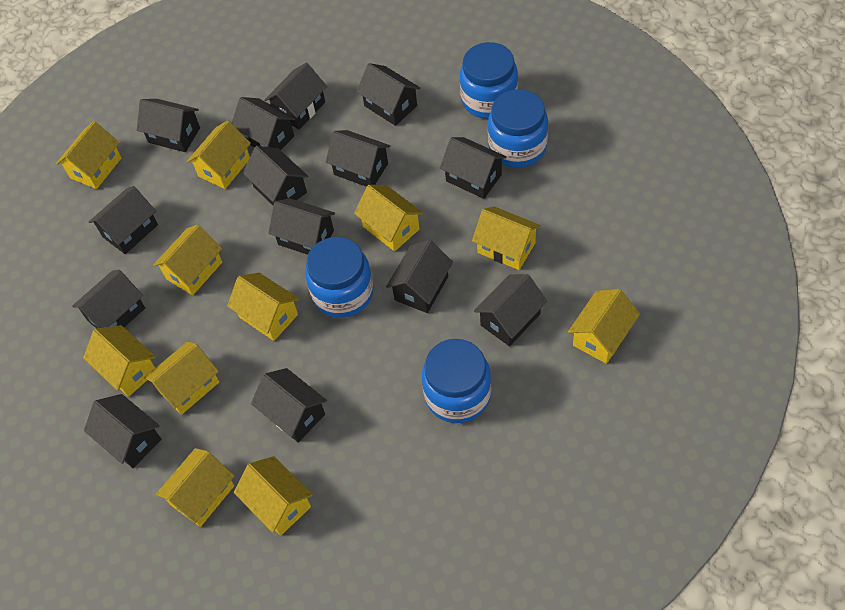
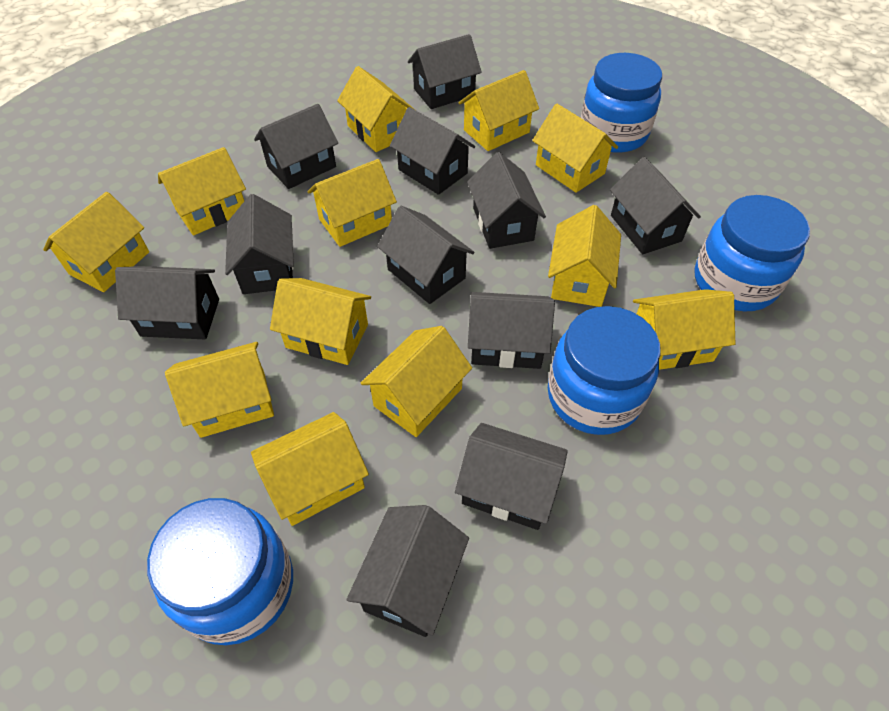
black house: [72,270,145,329] [84,394,161,468] [89,186,158,254] [137,99,200,152] [231,97,295,150] [243,146,308,205] [251,368,327,442] [264,63,327,129] [268,198,335,255] [326,130,390,187] [356,63,421,126] [386,240,453,313] [440,137,507,199] [474,274,547,346] = 14 -> [115,266,219,339] [225,194,294,294] [254,104,338,189] [347,505,469,637] [377,206,475,304] [390,107,475,195] [408,34,482,109] [455,423,568,530] [467,152,546,249] [468,292,555,369] [610,157,701,254] = 11
yellow house: [56,121,122,189] [83,325,156,397] [144,341,219,415] [153,225,222,295] [156,448,234,527] [187,120,251,189] [227,273,299,341] [234,456,313,536] [354,185,423,251] [472,206,541,270] [568,289,640,364] = 11 -> [43,192,149,292] [158,147,246,235] [165,342,274,438] [251,412,369,526] [270,278,371,365] [307,159,397,247] [337,66,415,152] [361,326,472,437] [458,70,539,151] [532,104,618,193] [548,205,621,307] [633,289,735,370] = 12

